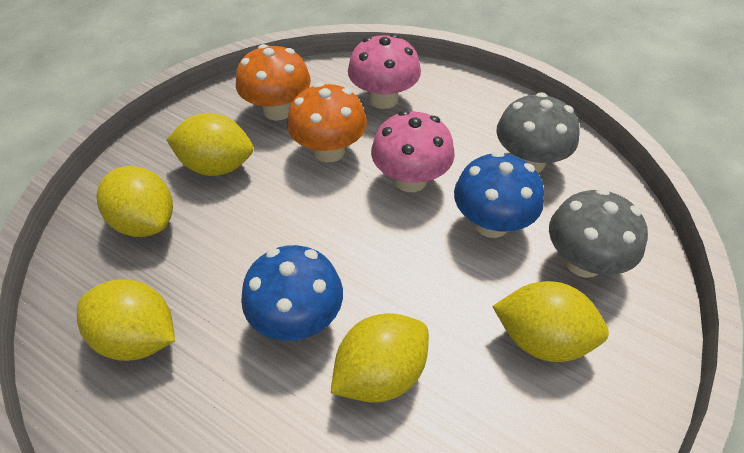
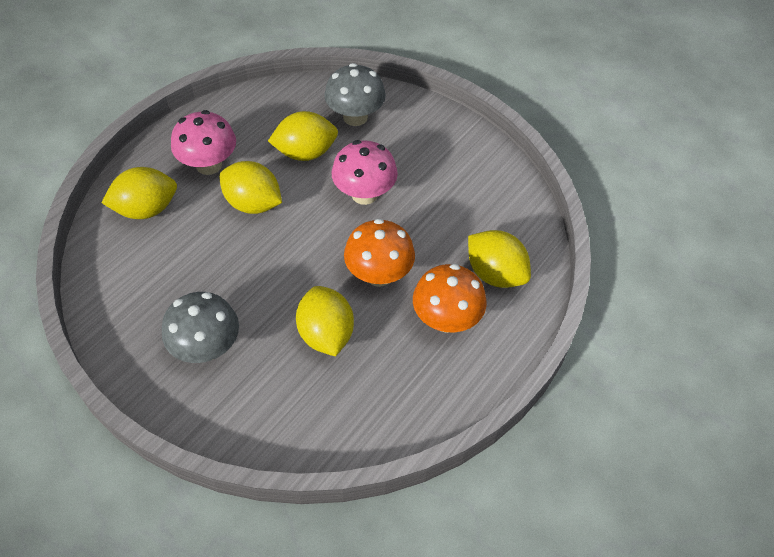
blue mushroom: [241,245,343,341] [454,151,544,238] = 2 -> none = 0

